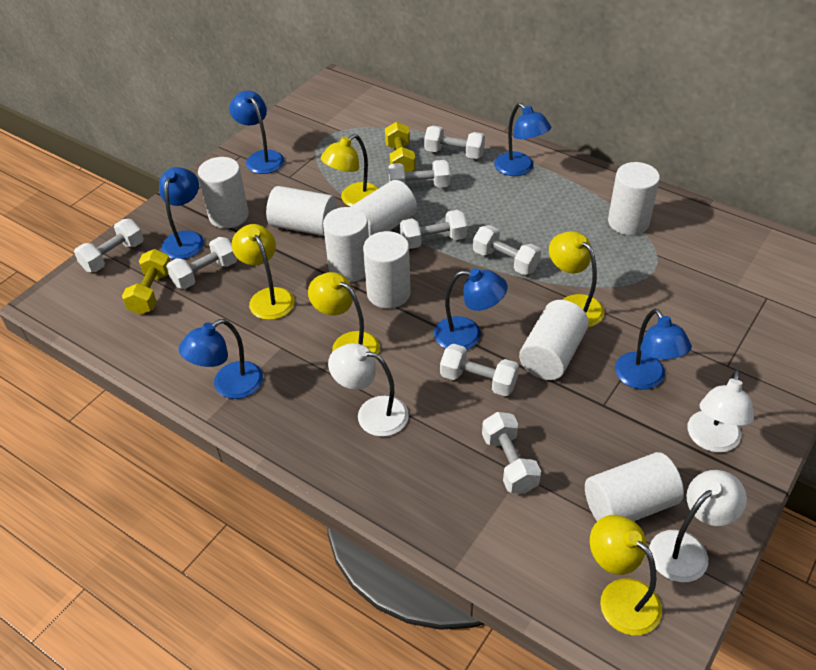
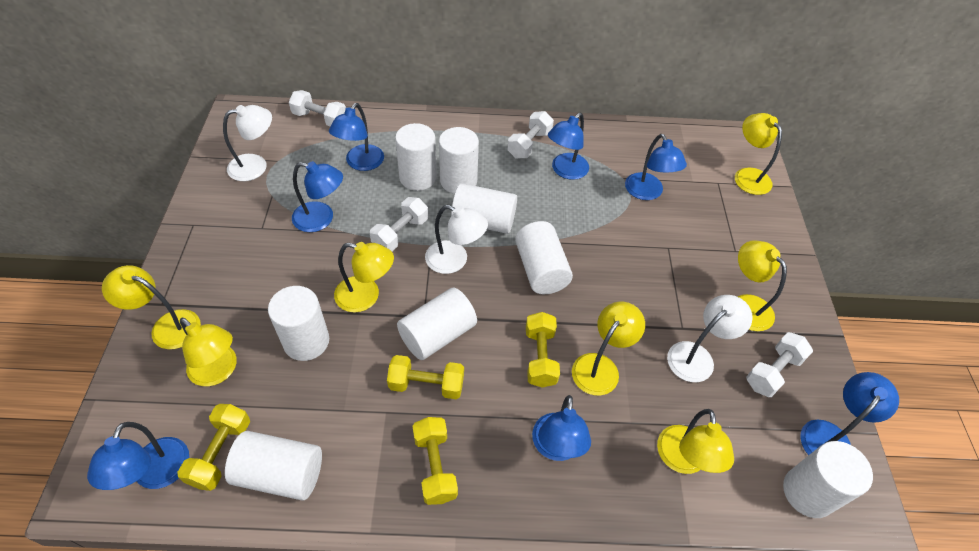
blue lamp: [159,167,204,259] [179,319,263,399] [229,91,285,174] [434,268,507,350] [494,103,551,176] [615,309,692,390] = 6 -> [87,422,189,490] [292,161,343,232] [329,103,384,171] [532,395,591,461] [548,113,589,180] [625,134,687,200] [800,372,899,455] = 7
white dumbbell: [74,219,144,272] [166,237,237,289] [388,160,450,188] [400,210,467,249] [424,126,485,159] [440,344,519,396] [473,225,541,275] [482,412,541,494] = 8 -> [289,90,346,126] [370,197,428,251] [508,111,554,158] [746,332,813,397] = 4
yellow dumbbell: [122,249,170,315] [385,122,416,172] = 2 -> [177,404,250,491] [387,355,464,399] [413,417,458,505] [526,312,560,388] = 4
yellow lamp: [232,224,295,320] [308,272,380,354] [321,134,379,206] [549,231,604,327] [590,515,662,635] = 5 -> [102,265,201,349] [180,318,237,386] [334,242,394,312] [572,302,645,396] [657,409,734,474] [735,113,782,195] [737,240,787,331] = 7

